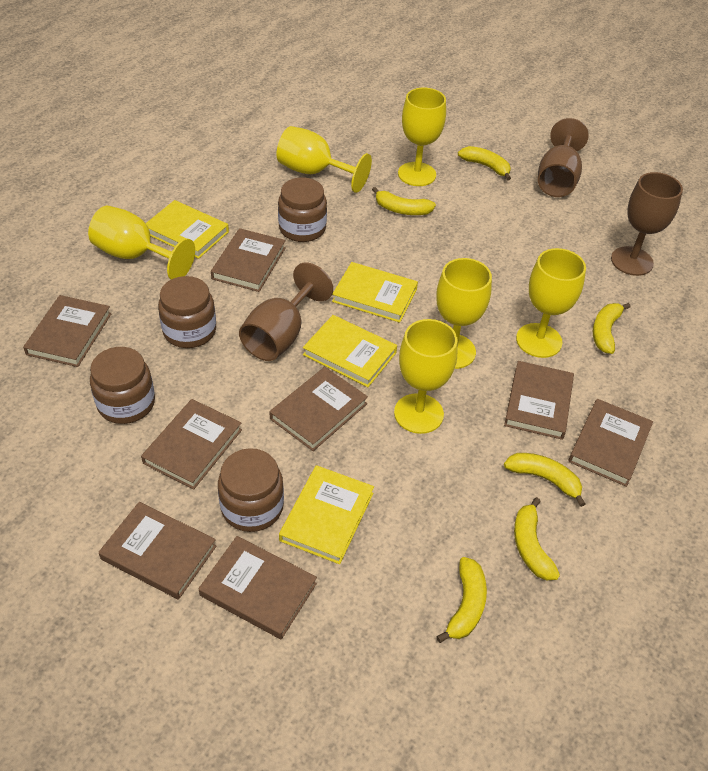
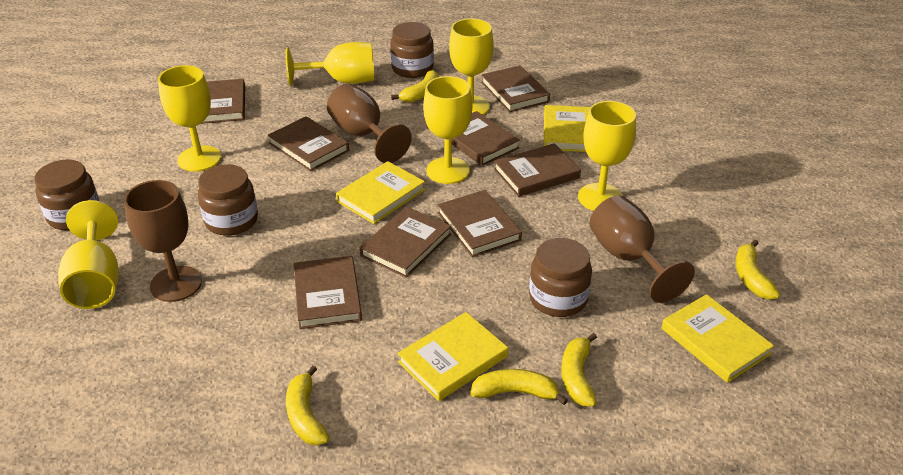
yellow banana: [372,187,436,215] [436,557,487,643] [458,146,511,181] [504,453,586,507] [514,497,560,580] [593,303,630,354] = 6 -> [286,365,330,445] [391,70,439,103] [470,369,568,405] [561,333,597,406] [735,240,780,299] = 5

